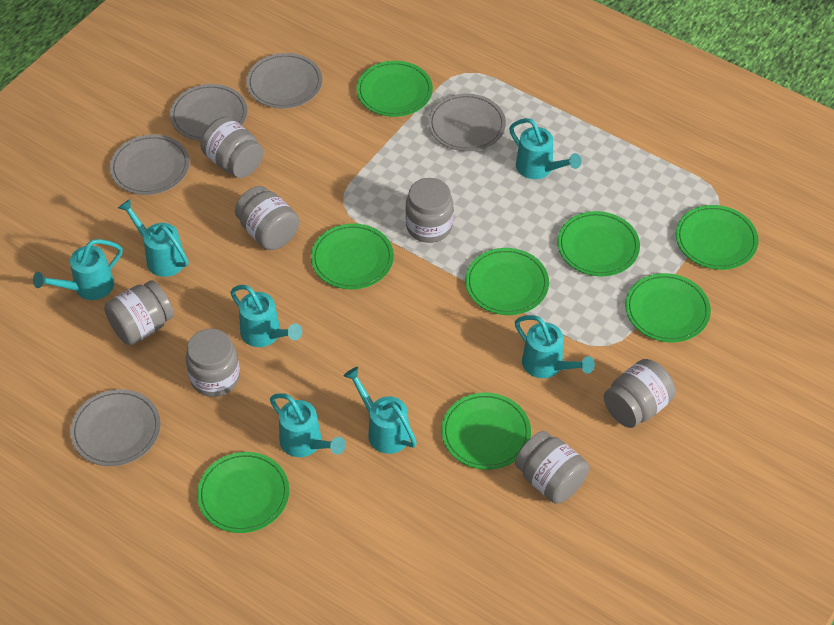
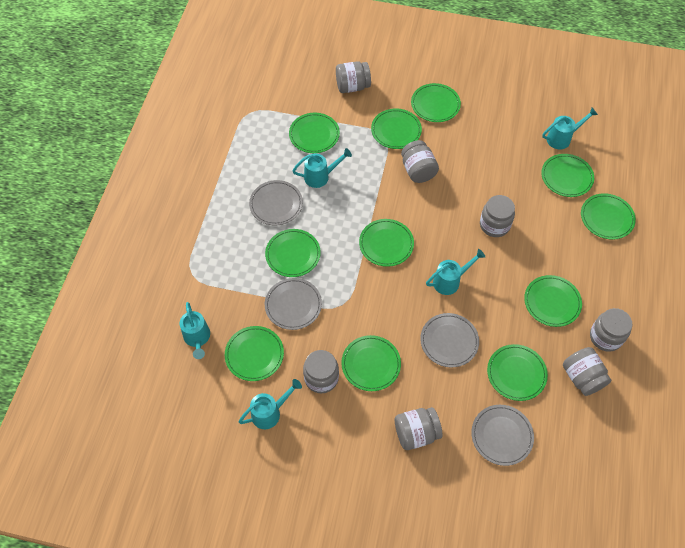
green plate: [197,452,289,533] [311,223,394,290] [356,61,433,117] [441,392,531,470] [465,248,549,315] [557,211,640,276] [625,273,711,342] [676,205,759,270] = 8 -> [225,326,284,381] [265,229,321,277] [289,113,340,153] [341,335,401,391] [359,219,414,267] [371,108,422,149] [411,83,461,122] [487,344,548,401] [524,275,582,327] [541,154,594,197] [581,193,636,240] = 11
grey plate: [70,389,161,466] [110,135,190,195] [170,84,247,141] [246,53,322,109] [428,93,506,151] = 5 -> [249,180,303,225] [265,278,322,330] [420,313,479,367] [471,405,534,466] = 4
turquoise watering can: [33,239,123,300] [118,199,189,277] [230,285,302,347] [270,393,346,457] [343,367,417,454] [509,118,581,179] [515,315,595,378] = 7 -> [179,302,210,359] [239,379,302,429] [293,148,352,188] [426,249,485,295] [542,108,598,150] = 5

